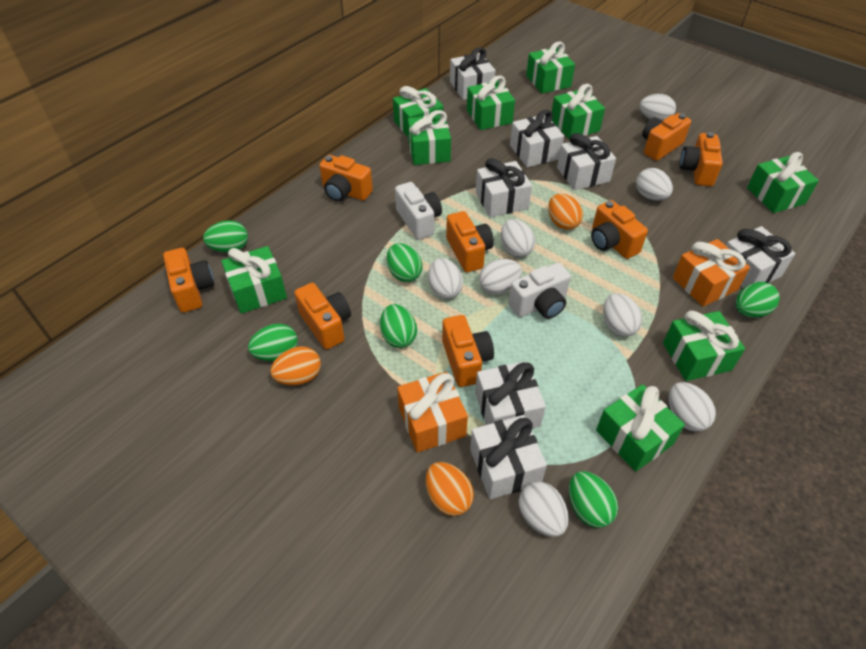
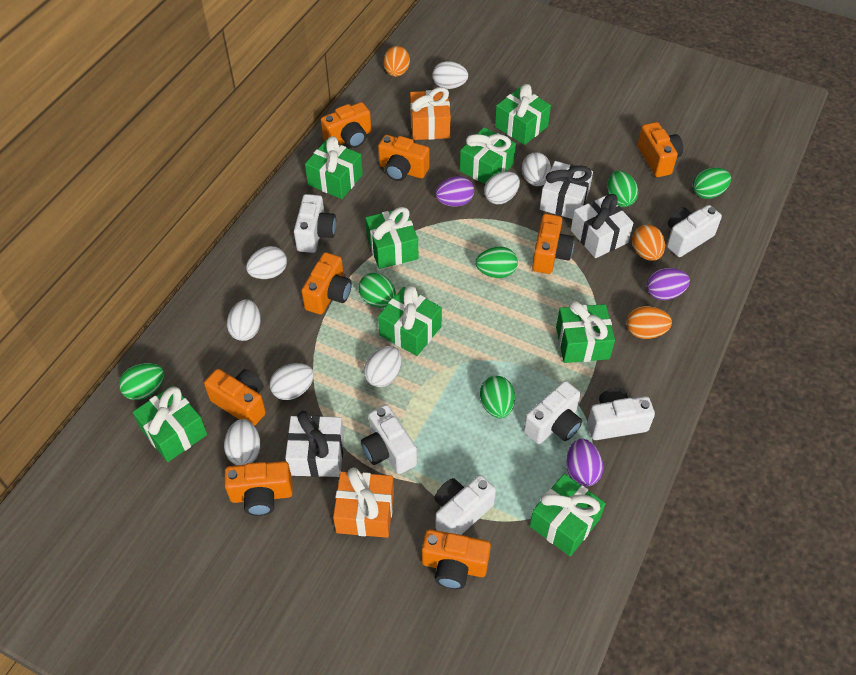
green gift: [221,246,287,314] [393,86,443,137] [408,110,451,165] [467,75,515,130] [526,41,575,94] [552,84,605,139] [596,384,685,472] [663,310,745,381] [747,152,819,213] = 9 -> [132,385,207,462] [305,136,363,199] [365,207,418,269] [378,285,442,356] [460,127,516,184] [495,84,551,145] [530,474,606,556] [556,301,615,363] = 8
purple egg: none = 0 -> [435,176,474,207] [566,439,604,486] [647,268,690,300] = 3
white camera: [395,182,442,240] [509,263,571,319] = 2 -> [294,194,336,253] [361,404,417,474] [434,475,496,535] [523,381,582,444] [587,388,655,440] [667,205,722,257] = 6
white gift: [450,47,496,100] [470,415,547,499] [475,361,546,429] [476,158,532,217] [510,110,564,168] [557,133,616,190] [726,226,795,288] = 7 -> [285,411,344,477] [540,161,593,219] [571,194,634,258] = 3

